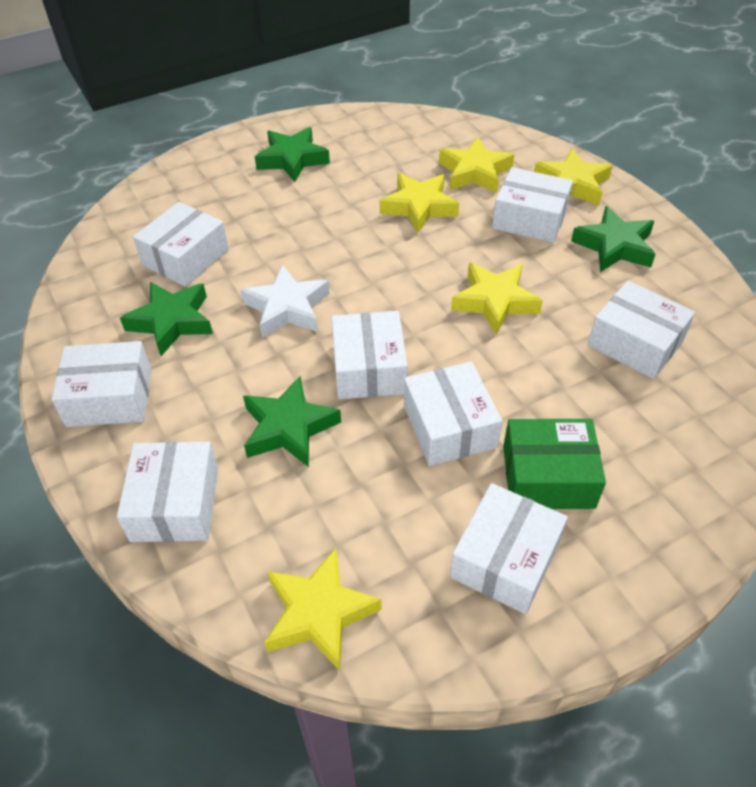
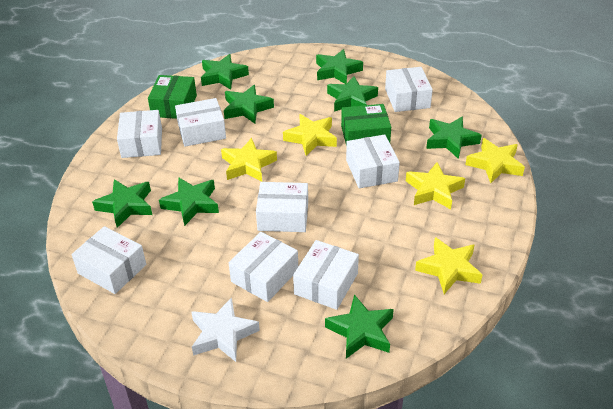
green box: [503,419,606,509] = 1 -> [148,75,197,119] [341,104,391,146] = 2
green star: [120,282,213,356] [243,376,341,467] [255,127,330,182] [571,206,656,272] = 4 -> [92,179,152,228] [159,177,219,226] [201,54,249,90] [224,85,274,123] [316,49,363,84] [325,294,394,359] [327,76,378,112] [426,116,482,159] = 8

